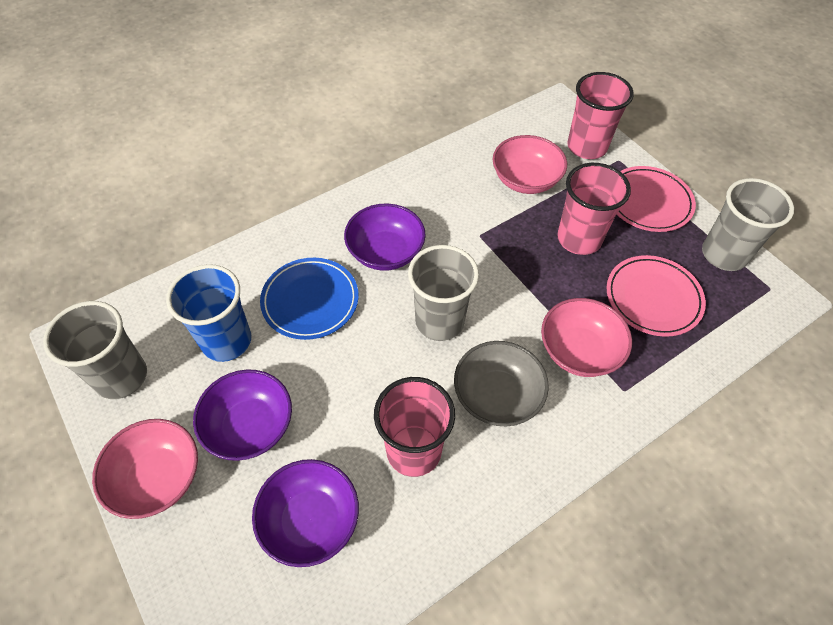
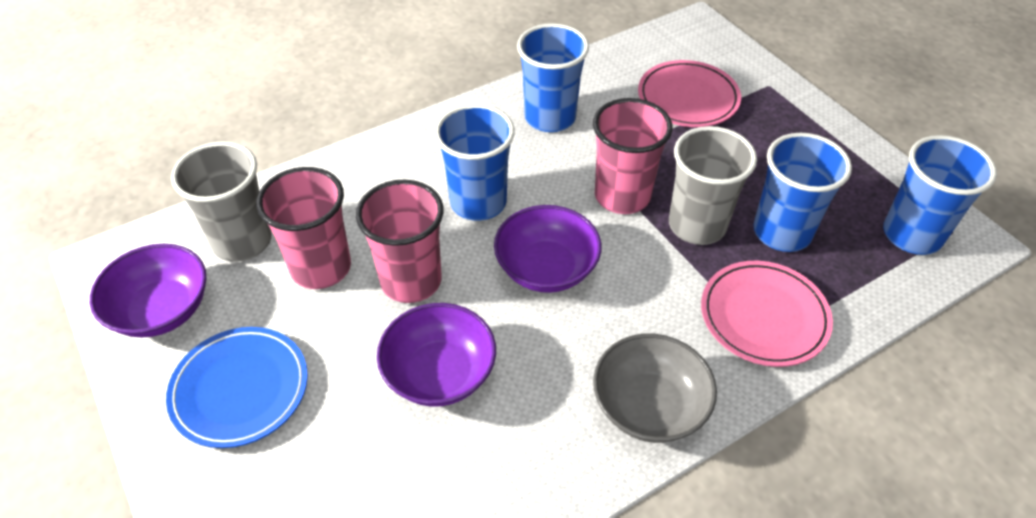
blue cup: [166,264,251,362] = 1 -> [435,104,515,221] [517,23,589,132] [753,133,852,252] [883,135,997,255] = 4
grey cup: [43,301,147,399] [408,245,479,341] [702,178,794,271] = 3 -> [171,141,272,262] [669,126,757,245] = 2
pink bowl: [92,419,198,519] [493,135,567,194] [541,298,632,377] = 3 -> none = 0

